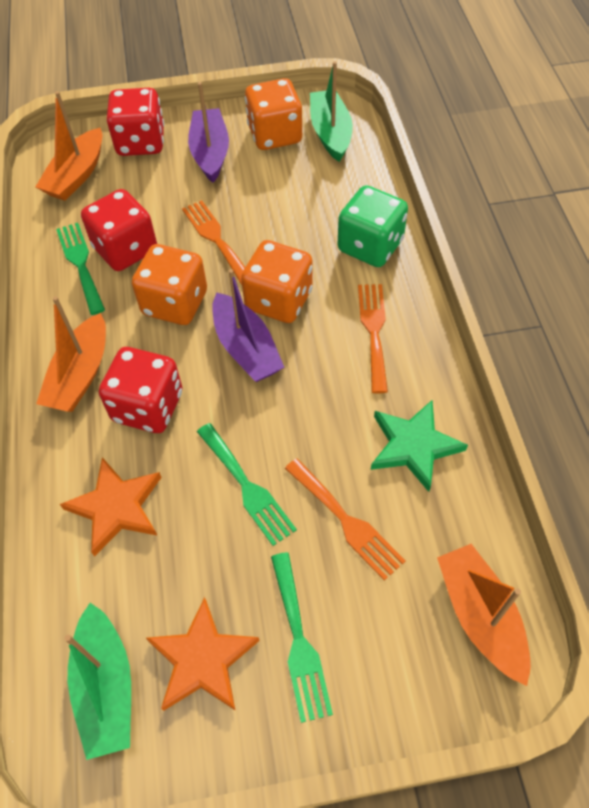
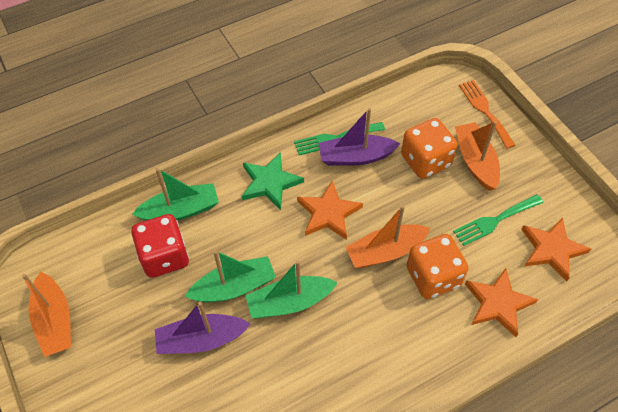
green boat: [65,603,131,760] [310,61,353,162] = 2 -> [132,168,219,221] [184,250,276,302] [245,260,338,318] = 3
green dice: [338,185,408,267] = 1 -> none = 0
green fork: [56,223,105,315] [197,423,297,546] [271,552,333,723] = 3 -> [294,122,385,155] [453,194,544,246] = 2
orange dice: [132,244,207,325] [241,240,313,323] [245,78,302,150] = 3 -> [401,118,458,179] [407,234,469,299] = 2
orange fork: [182,200,245,285] [285,458,406,581] [358,284,388,393] = 3 -> [459,80,515,149] = 1
orange star: [60,457,162,557] [146,597,260,711] = 2 -> [297,181,363,240] [465,268,538,337] [521,217,591,282] = 3
red dice: [81,189,157,271] [99,347,182,433] [107,88,164,156] = 3 -> [131,214,189,278] = 1

